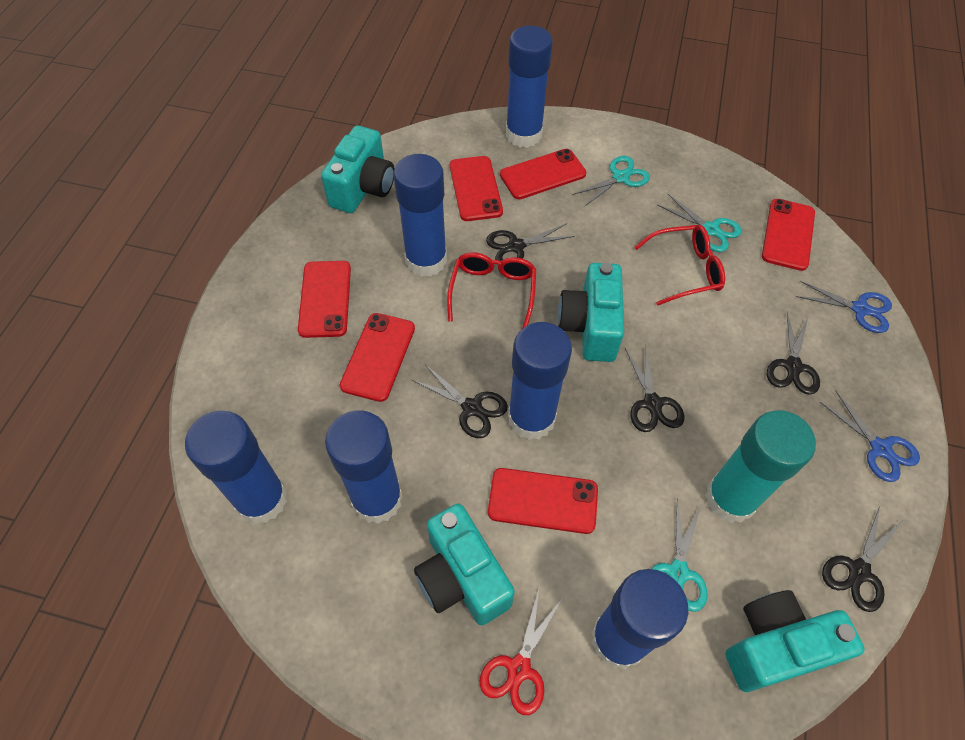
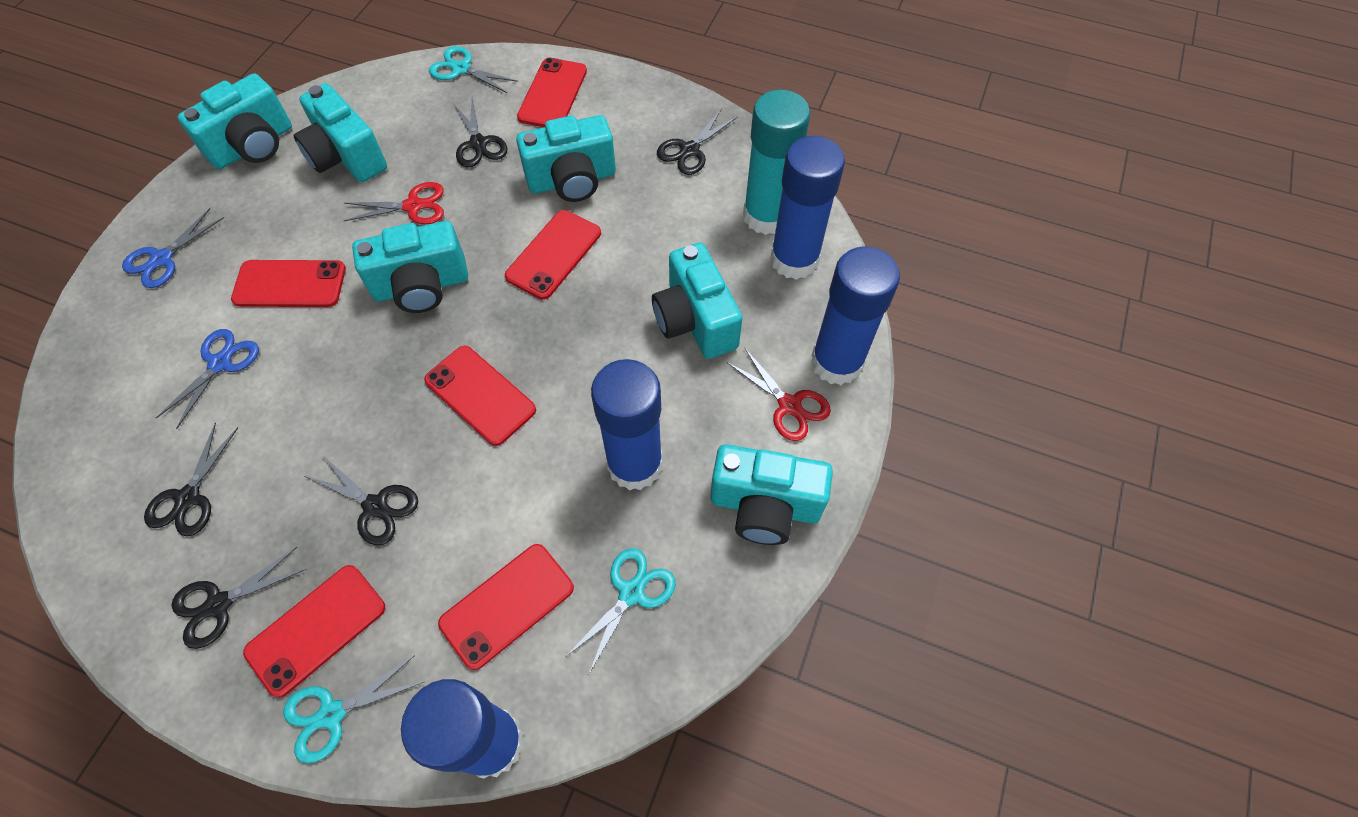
blue glue stick: [185,411,287,524] [325,410,403,524] [393,154,447,277] [506,26,553,148] [508,322,572,440] [591,569,688,669] = 6 -> [401,679,524,778] [591,359,663,491] [770,136,845,280] [811,246,900,385] = 4
red glasses: [447,252,536,329] [634,225,725,306] = 2 -> none = 0
red scissors: [479,590,562,715] = 1 -> [344,182,444,224] [727,347,831,441] = 2
turquoise camera: [321,125,395,213] [414,504,515,625] [558,263,624,362] [725,590,865,692] = 4 -> [178,74,292,169] [293,83,387,182] [352,221,468,313] [516,115,616,202] [652,243,742,359] [710,444,833,545] = 6

